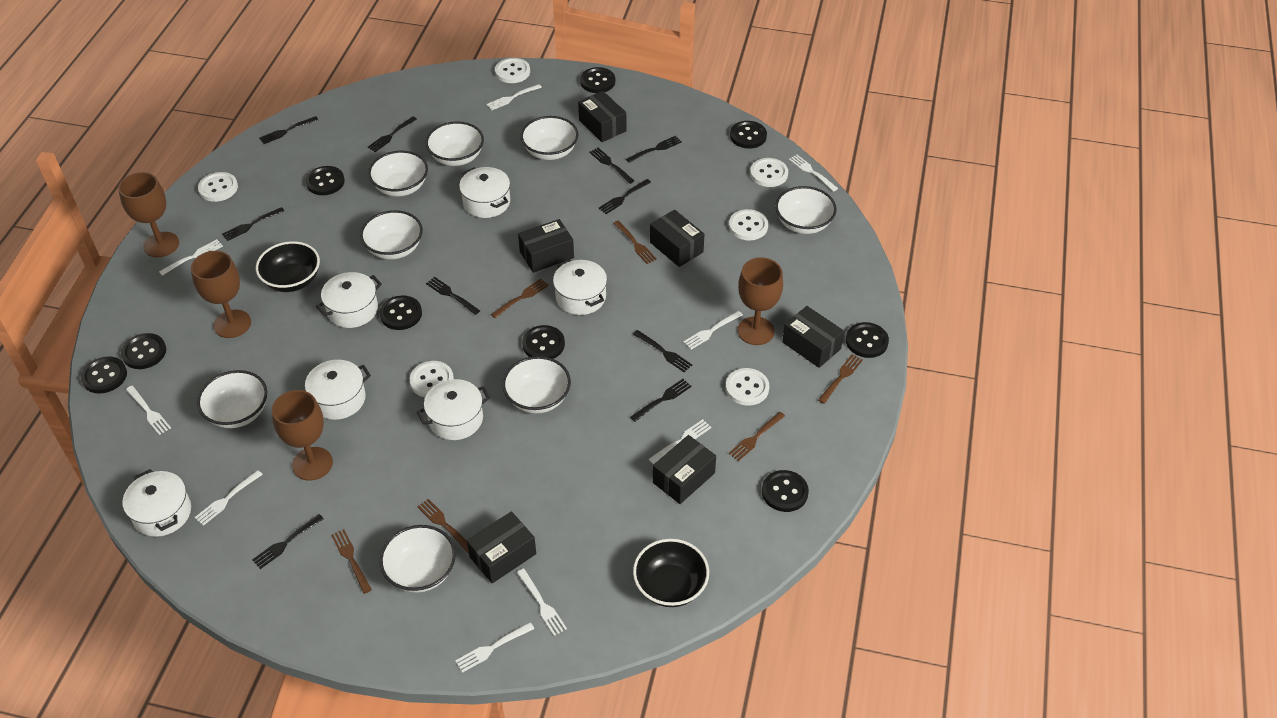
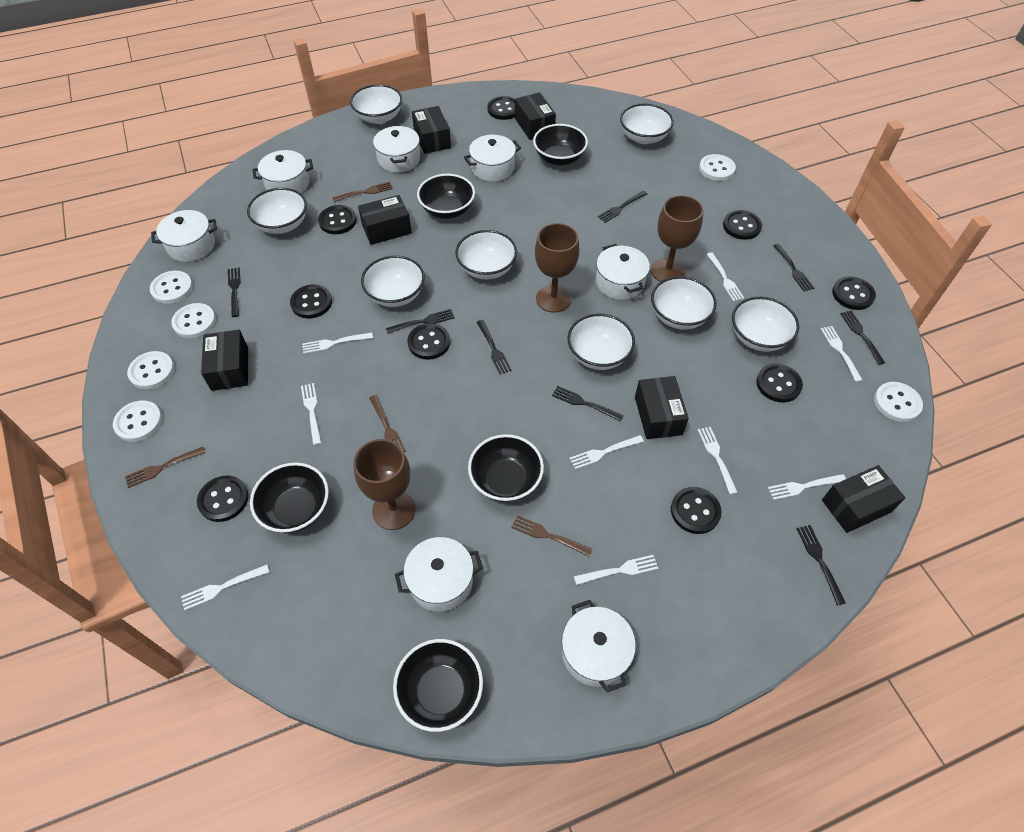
black bowl: [256,241,320,292] [633,539,709,607] = 2 -> [250,462,329,533] [393,639,483,732] [417,174,475,219] [468,434,544,502] [533,124,588,166] = 5
black fork: [222,207,284,241] [252,514,324,569] [259,116,318,144] [368,116,417,152] [426,277,480,315] [589,148,634,184] [599,179,651,214] [626,136,682,163] [630,379,692,422] [633,330,692,372] = 10 -> [228,267,241,317] [386,309,455,334] [477,320,512,374] [552,386,624,421] [598,191,647,223] [773,244,814,291] [796,525,846,605] [840,311,885,365] = 8
brown fork: [331,529,372,594] [417,499,469,553] [491,279,549,318] [613,220,657,264] [729,412,785,461] [818,354,863,404] = 6 -> [125,447,206,488] [333,182,393,202] [369,395,406,452] [511,515,592,557] = 4
brown goblet: [118,172,179,258] [191,251,251,338] [272,390,333,481] [738,257,783,345] = 4 -> [354,439,416,530] [535,223,580,313] [651,195,704,282] = 3
white pot: [122,469,191,537] [305,360,371,420] [316,272,382,328] [417,379,490,440] [459,167,510,218] [553,259,607,315] = 6 -> [151,210,217,262] [253,150,313,193] [373,125,420,172] [395,537,483,612] [464,135,521,182] [562,600,636,692] [596,244,650,300] = 7

